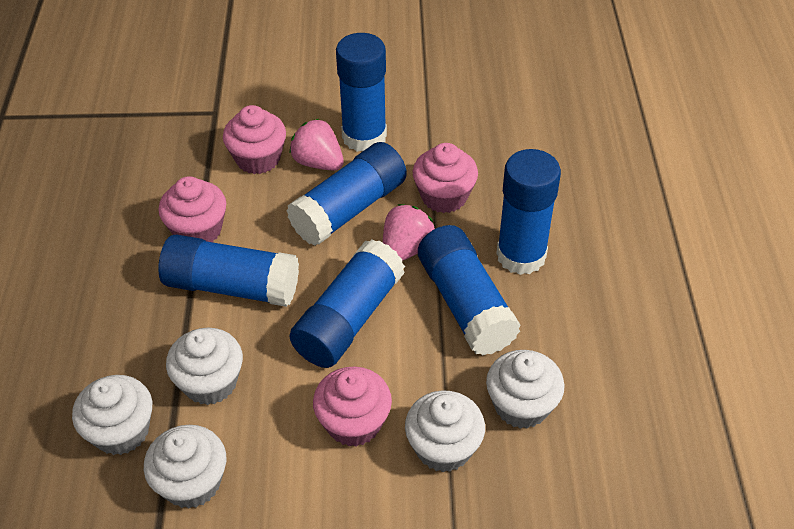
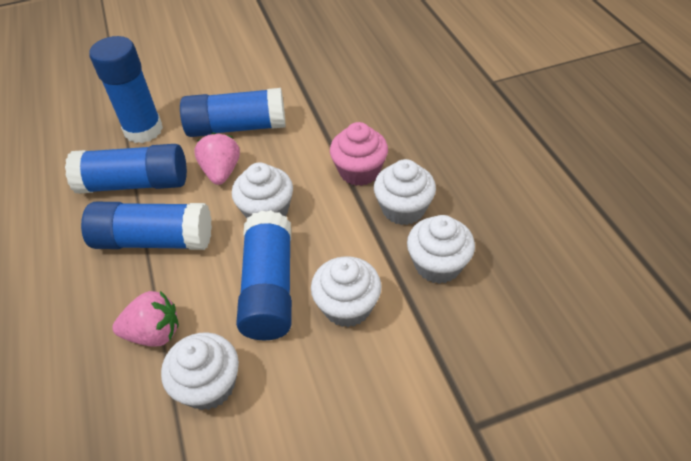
blue glue stick: [158,234,299,307] [286,142,407,246] [289,239,405,368] [336,33,387,152] [418,225,520,356] [496,149,561,275] = 6 -> [65,144,187,194] [81,202,212,250] [89,36,163,143] [180,88,285,137] [236,210,292,340] = 5
pink cupcake: [158,177,226,242] [223,105,286,174] [313,366,392,447] [413,143,478,213] = 4 -> [330,122,388,186] = 1

